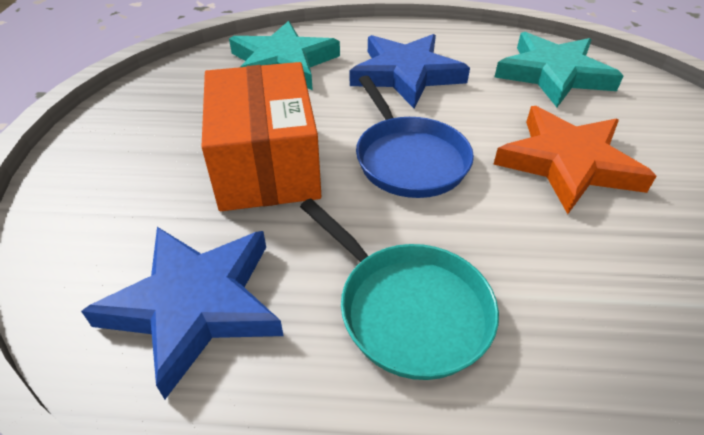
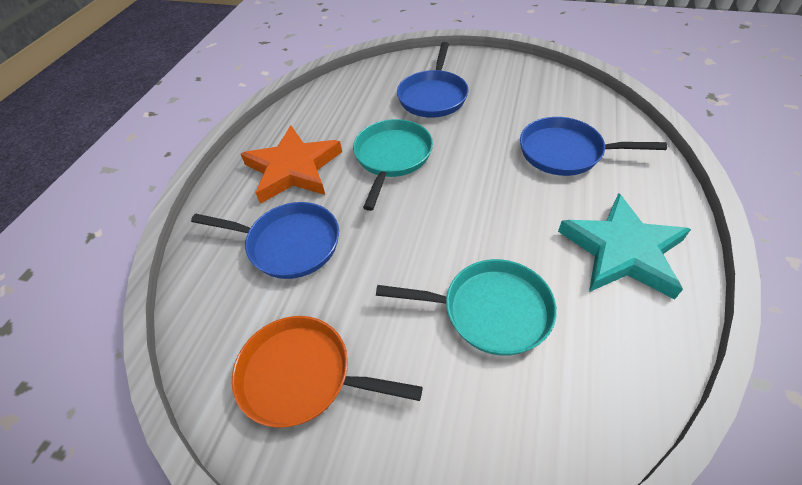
blue pan: [356,76,474,198] = 1 -> [191,202,339,279] [397,42,469,118] [520,117,667,176] = 3
blue star: [81,227,284,399] [350,34,470,109] = 2 -> none = 0
orange box: [201,62,321,211] = 1 -> none = 0
orange pan: none = 0 -> [232,316,423,428] = 1
turquoise pan: [300,198,499,380] = 1 -> [353,119,433,211] [376,259,557,356] = 2
turquoise star: [229,21,340,90] [495,32,624,107] = 2 -> [558,193,691,299] = 1

